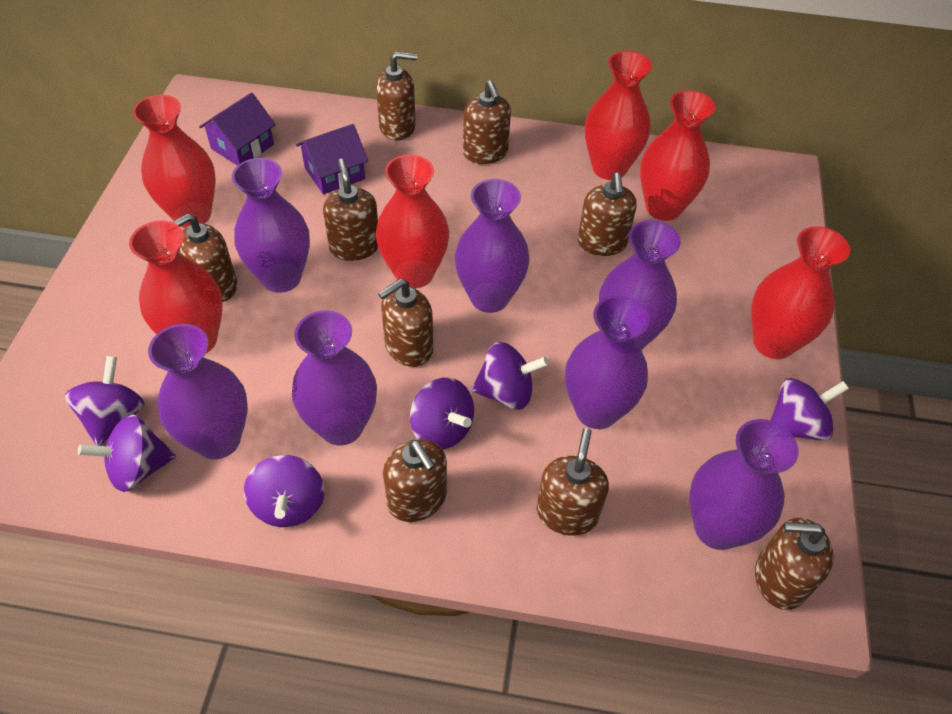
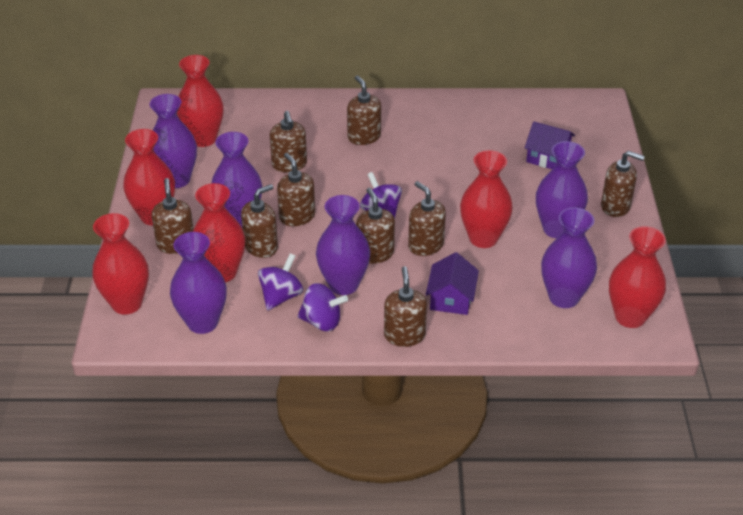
purple spinning top: [65,356,145,446] [78,415,176,492] [244,455,324,527] [410,377,474,450] [472,342,549,410] [771,378,849,441] = 6 -> [258,253,303,311] [297,283,348,331] [360,172,402,220] = 3
purple vase: [148,324,248,459] [232,158,310,293] [292,310,377,445] [455,179,530,313] [565,295,650,429] [599,220,681,350] [689,419,799,550] = 7 -> [150,94,197,188] [170,232,227,334] [212,132,262,227] [316,195,370,295] [536,141,588,238] [541,207,597,308] = 6

